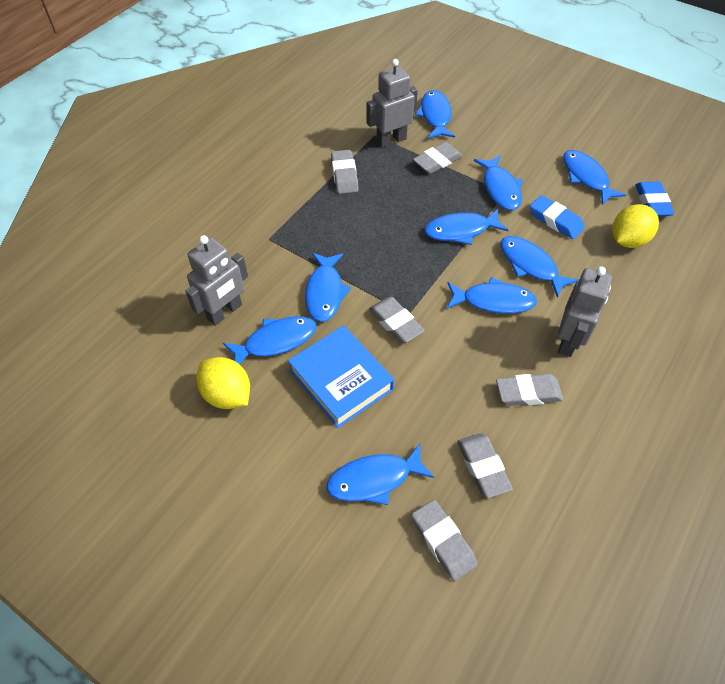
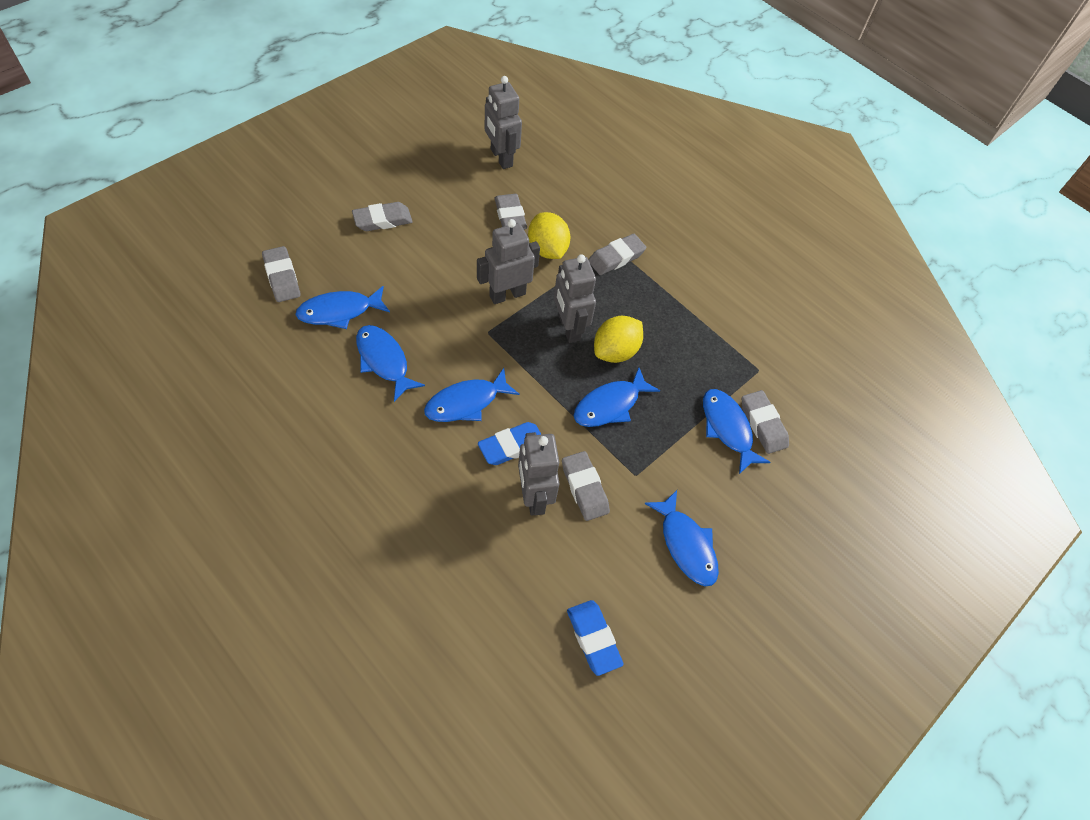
blue book: [288,325,394,428] = 1 -> none = 0
blue fish: [223,316,316,364] [305,253,351,322] [326,444,434,505] [415,90,455,139] [424,209,508,245] [447,277,537,314] [474,155,523,210] [500,236,579,298] [563,150,626,205] = 9 -> [295,286,390,329] [356,325,425,402] [424,368,520,422] [574,368,660,427] [644,490,719,586] [703,389,770,474] = 6
grey robot: [185,235,248,326] [366,59,418,148] [558,267,612,357] = 3 -> [477,219,540,304] [485,76,522,169] [518,432,560,515] [554,254,596,343] = 4

